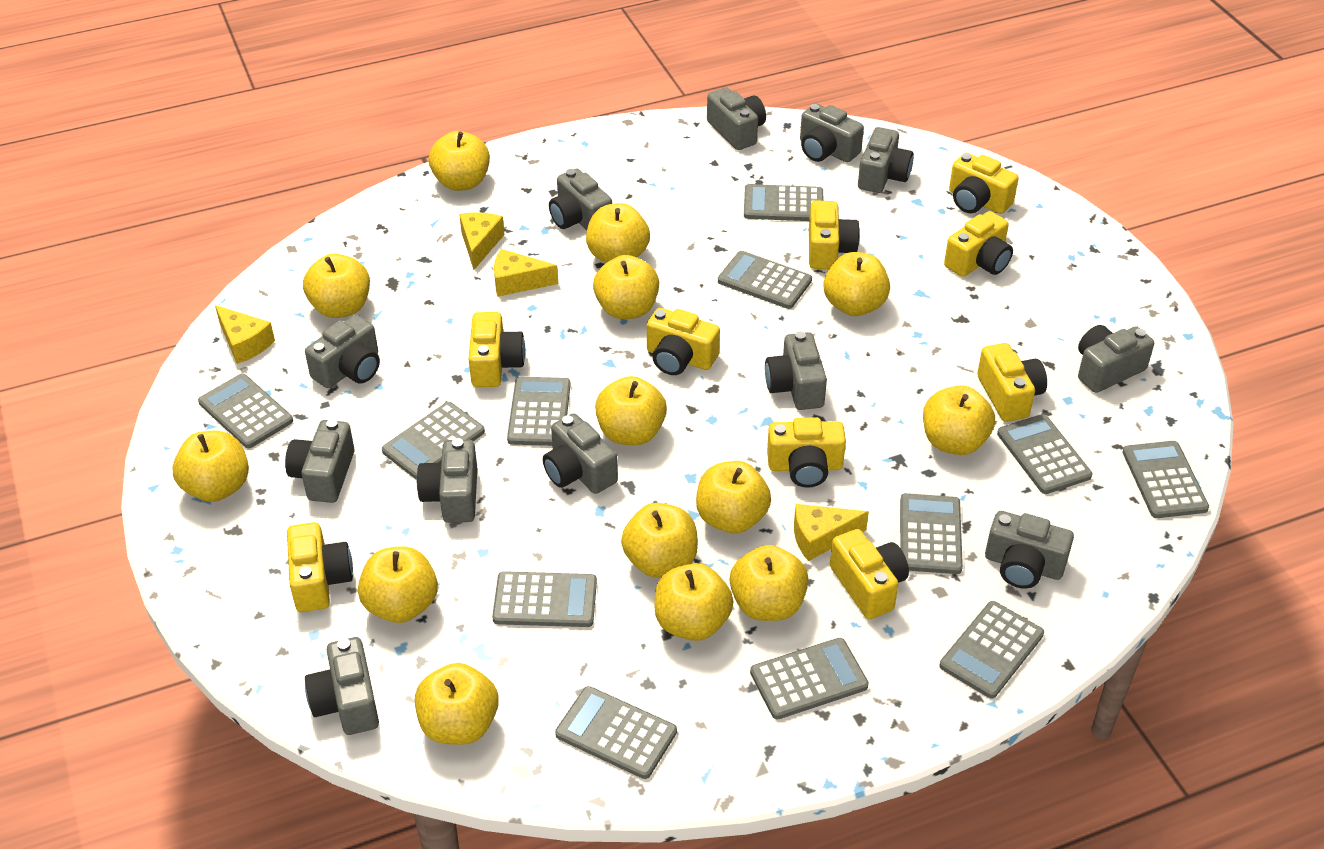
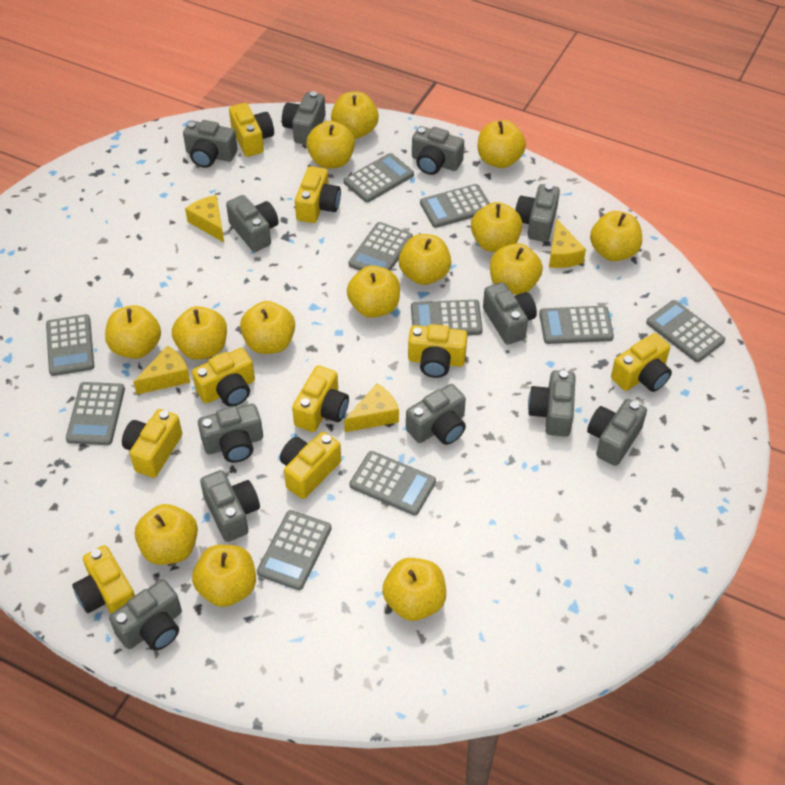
grey calculator: [198,374,293,448] [382,402,485,479] [492,571,597,627] [507,377,571,446] [555,686,677,779] [718,251,812,309] [744,184,823,221] [750,638,869,719] [900,493,963,574] [939,601,1044,699] [997,414,1092,494] [1122,441,1209,518] = 12 -> [46,314,94,376] [66,382,125,445] [257,510,332,590] [344,153,414,202] [349,222,413,271] [350,451,436,515] [411,300,483,335] [420,184,490,228] [539,306,614,344] [646,300,725,362] = 10

